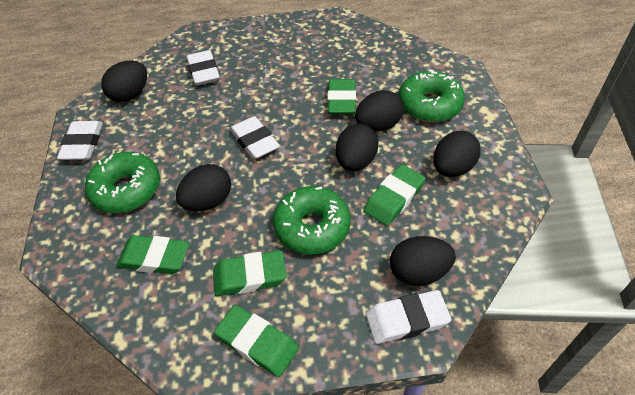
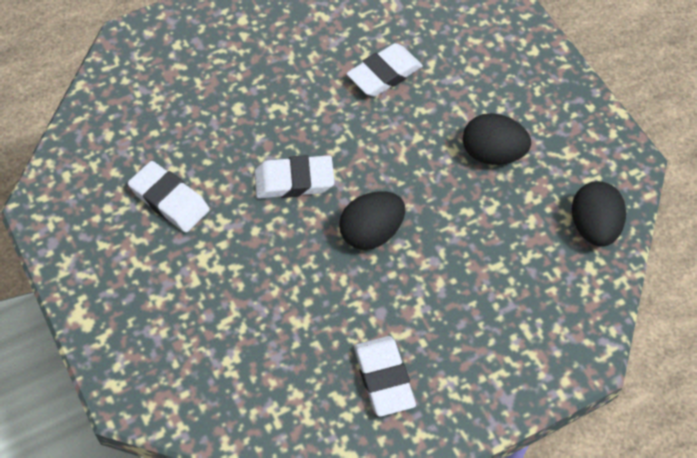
black egg: [101,61,147,103] [176,164,231,211] [336,123,378,171] [355,90,404,131] [390,236,456,286] [433,131,481,177] = 6 -> [339,191,405,250] [463,113,531,165] [571,181,626,247] = 3
green donut: [85,152,160,213] [273,186,351,255] [399,70,465,122] = 3 -> none = 0
green eraser: [116,235,189,274] [213,250,287,296] [214,305,299,377] [327,79,356,114] [364,164,426,226] = 5 -> none = 0

